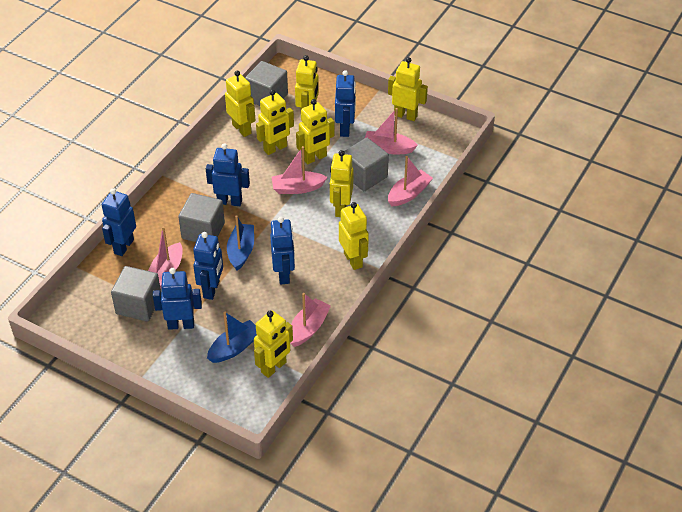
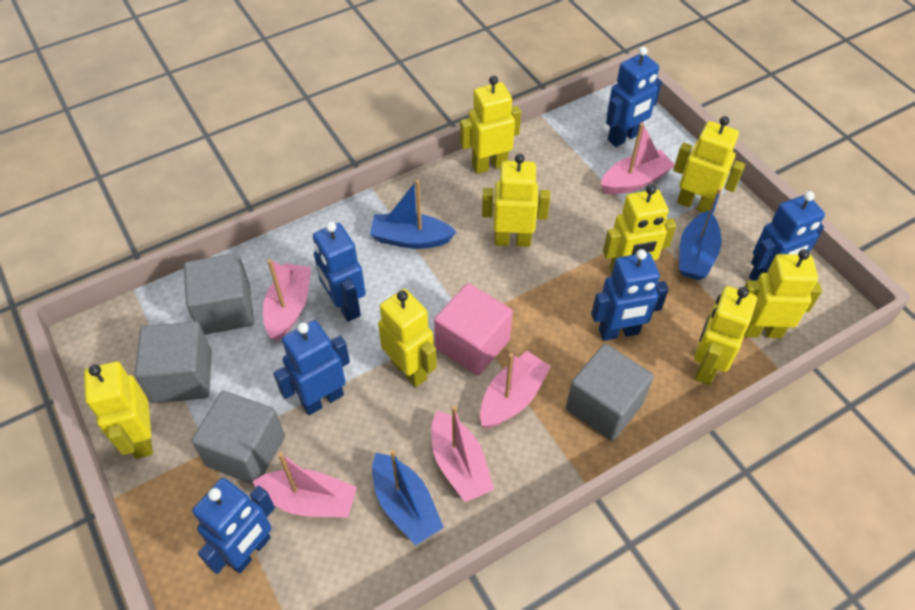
blue boat: [207,312,257,363] [227,215,254,271] = 2 -> [370,180,456,249] [372,449,444,545] [679,188,722,280] = 3
pink cube: none = 0 -> [434,283,513,376] = 1

